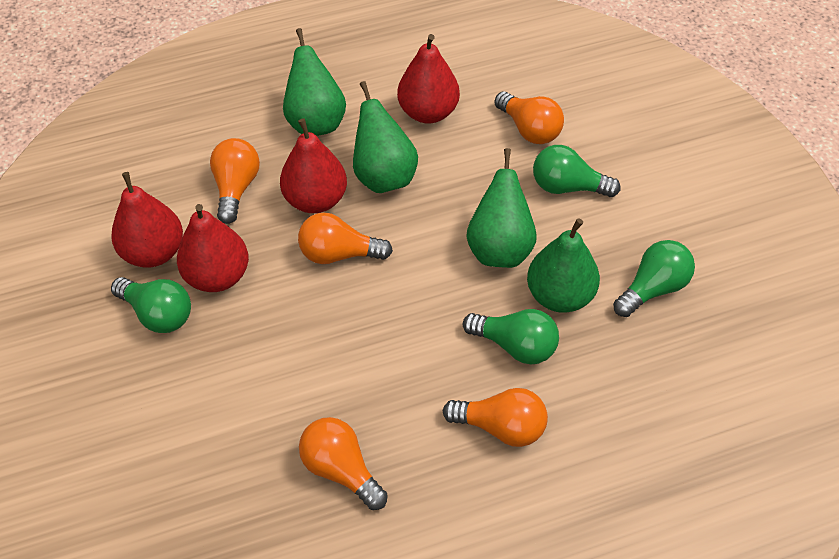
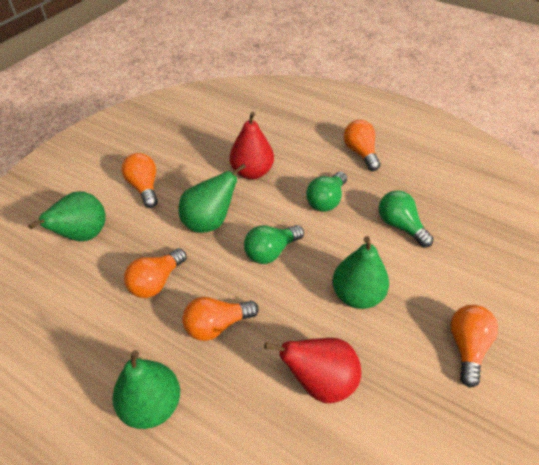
green light bulb: [111,277,191,333] [463,309,559,364] [533,145,620,197] [613,240,695,317] = 4 -> [244,225,304,264] [306,171,347,212] [379,190,434,247] = 3
red pear: [111,172,183,268] [177,204,249,292] [280,118,347,213] [397,34,460,123] = 4 -> [230,112,274,179] [264,338,361,403] = 2

